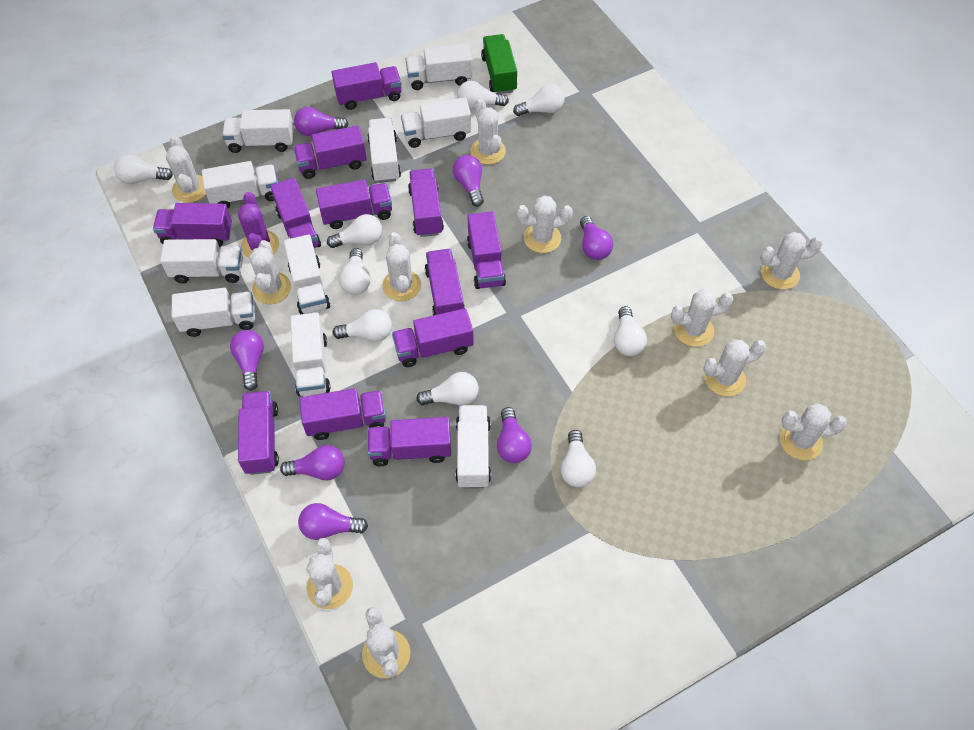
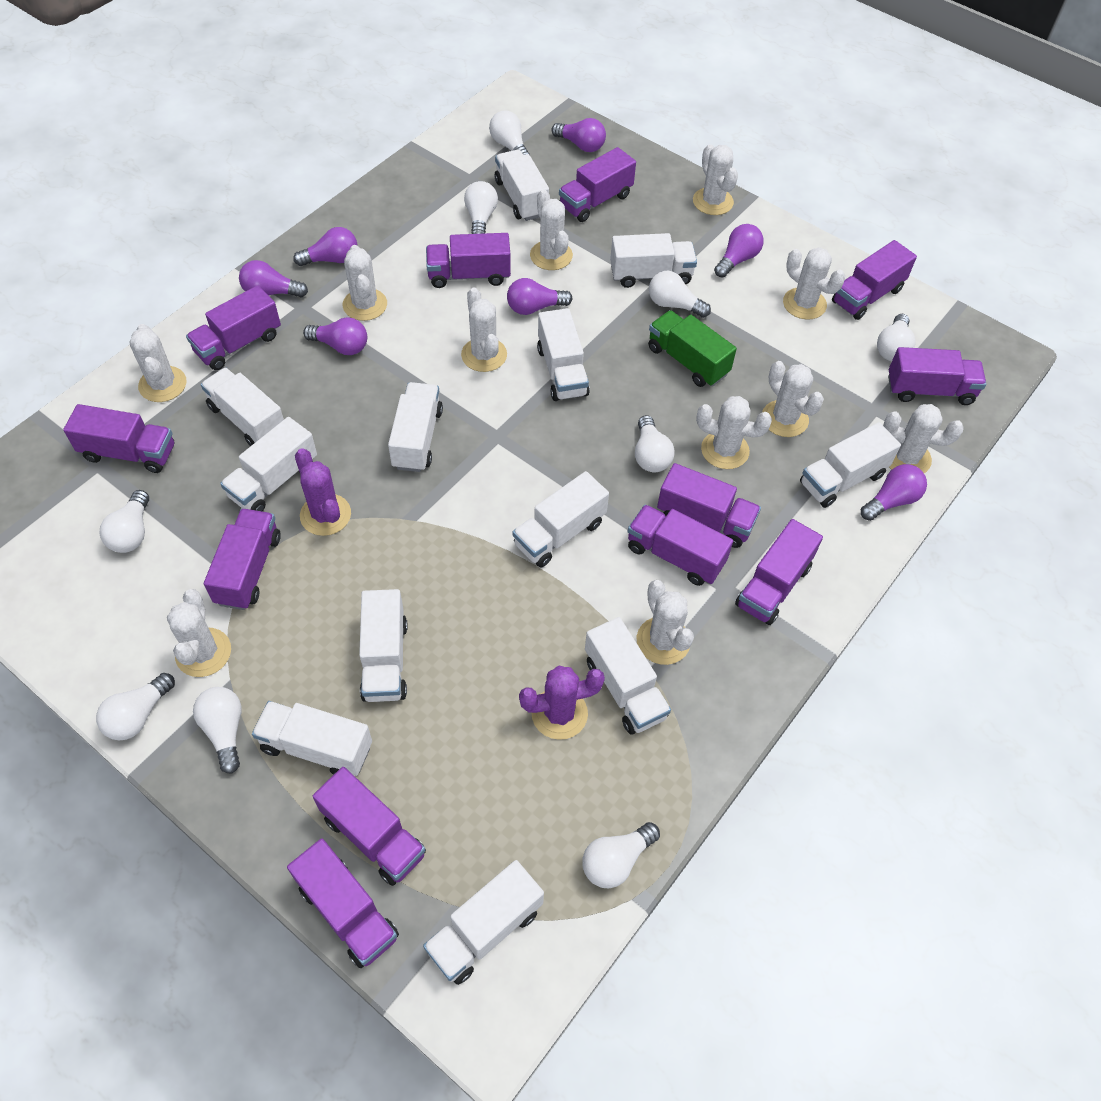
purple cactus: [238,192,279,258] = 1 -> [295,448,351,536] [519,665,605,740] = 2
white truck: [160,239,243,283] [172,288,255,337] [202,161,278,208] [222,109,294,153] [284,235,330,314] [290,313,330,396] [367,118,401,183] [401,97,471,148] [406,43,472,90] [455,405,491,488] = 10 -> [201,368,284,446] [220,417,317,511] [252,701,372,776] [359,589,408,702] [388,382,443,472] [423,860,544,985] [495,149,549,221] [513,471,609,567] [537,308,590,401] [585,617,671,735] [610,233,697,288] [800,422,901,508] = 12

